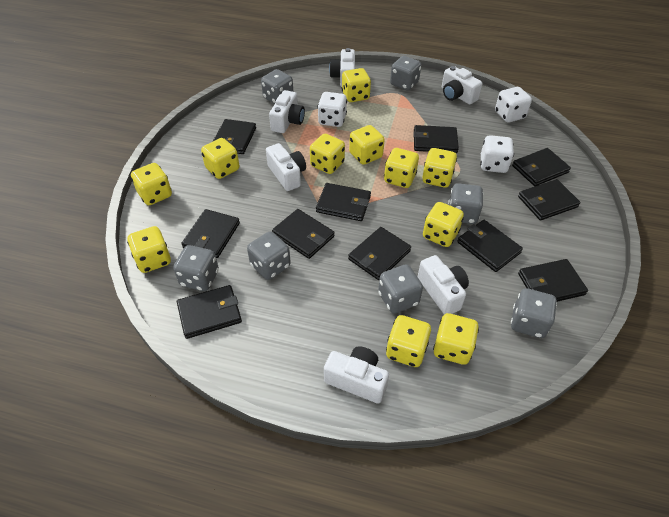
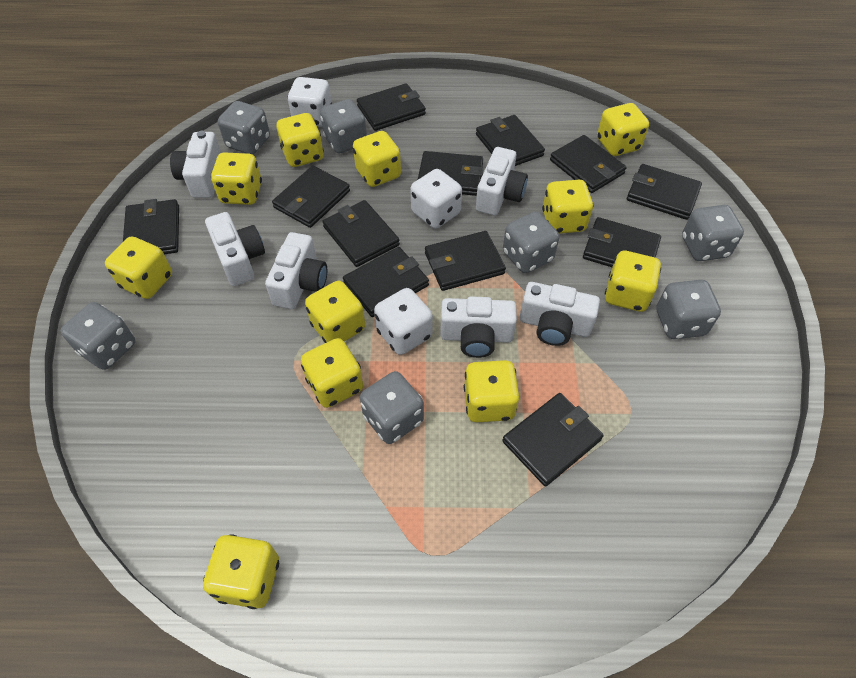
black wallet: [177,285,242,339] [181,209,240,258] [213,119,256,154] [272,209,334,259] [316,183,371,221] [348,227,411,280] [413,125,459,153] [457,220,523,272] [512,148,571,186] [518,179,580,220] [518,259,588,302] = 11 -> [123,199,179,254] [272,166,350,228] [323,200,400,267] [343,247,429,317] [357,83,426,131] [418,151,484,196] [425,231,506,291] [476,115,545,166] [502,393,604,486] [550,135,627,193] [583,217,661,267] [627,164,702,220] = 12

